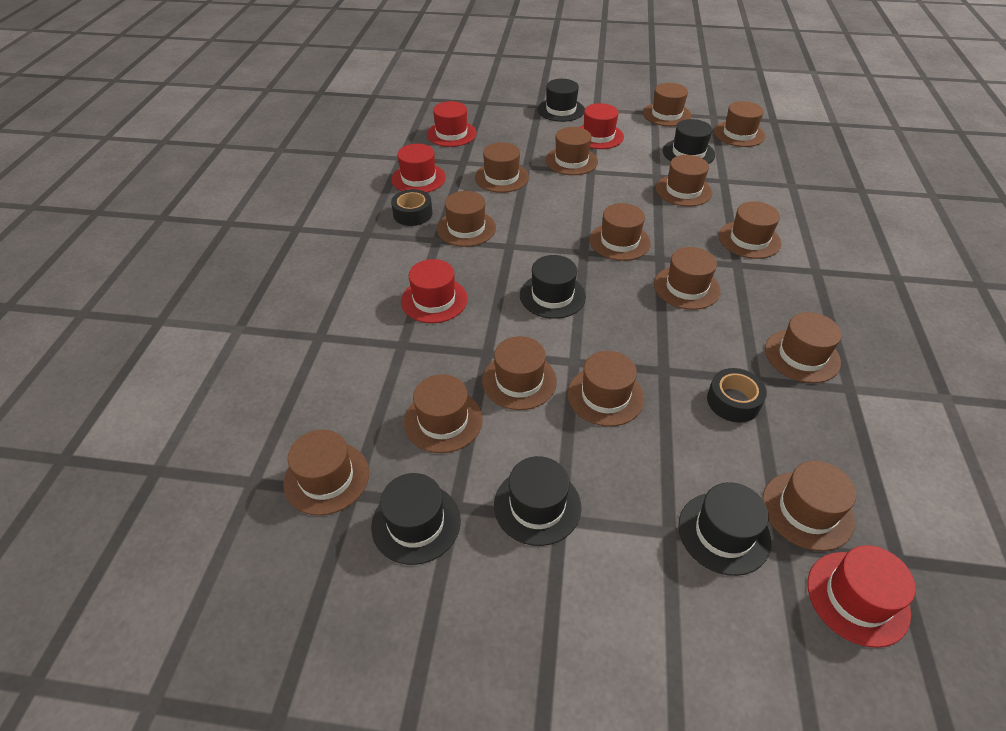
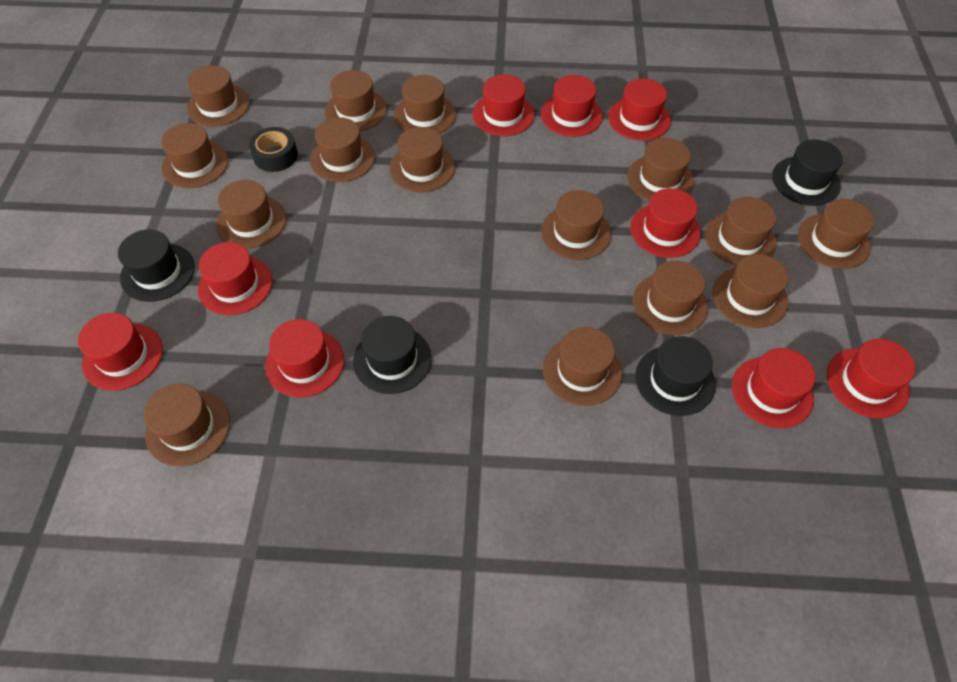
black hat: [371,473,461,565] [494,456,581,546] [520,255,586,319] [537,79,585,122] [663,119,715,164] [678,482,771,576] = 6 -> [118,229,195,302] [353,316,432,394] [635,336,716,416] [772,139,843,206] = 4
black tape: [391,189,432,226] [707,368,767,422] = 2 -> [249,127,298,172] = 1
red hat: [392,144,446,193] [401,259,468,323] [427,101,477,147] [579,103,624,149] [808,545,916,648] = 5 -> [78,313,163,391] [198,242,272,315] [265,319,344,397] [472,74,534,136] [541,75,603,137] [608,79,671,141] [630,188,701,258] [732,348,815,428] [827,339,916,418] = 9

